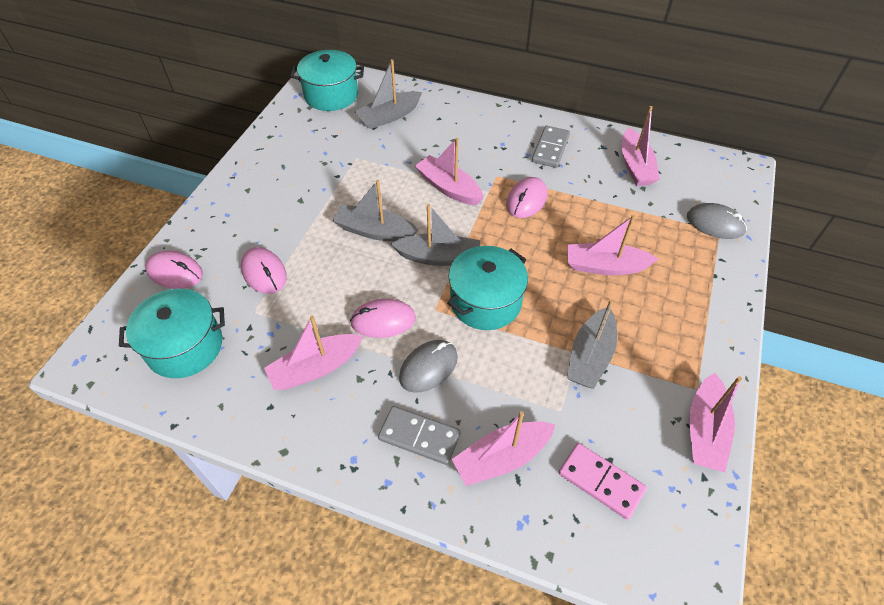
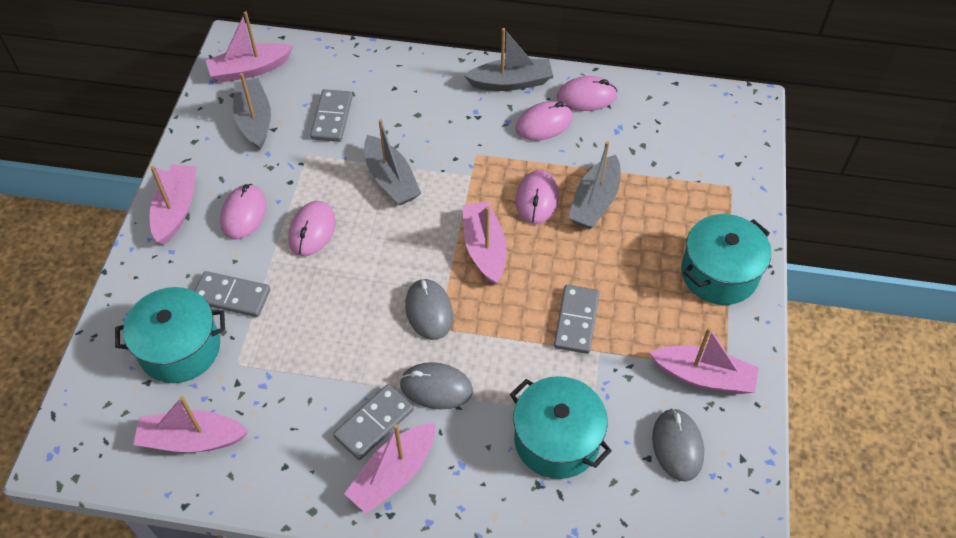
grey domino: [378,406,461,465] [532,126,570,168] = 2 -> [195,271,270,317] [310,89,353,142] [333,384,414,460] [554,285,600,354] = 4
grey mouse: [399,340,458,393] [687,203,747,239] = 2 -> [400,362,473,409] [405,278,453,340] [652,408,704,482] = 3
pink domino: [559,443,647,520] = 1 -> none = 0
pink mouse: [145,250,203,289] [241,247,287,294] [350,299,416,338] [506,177,547,218] = 4 -> [220,184,267,239] [288,201,336,256] [516,101,573,141] [516,170,559,224] [557,76,617,111] = 5

